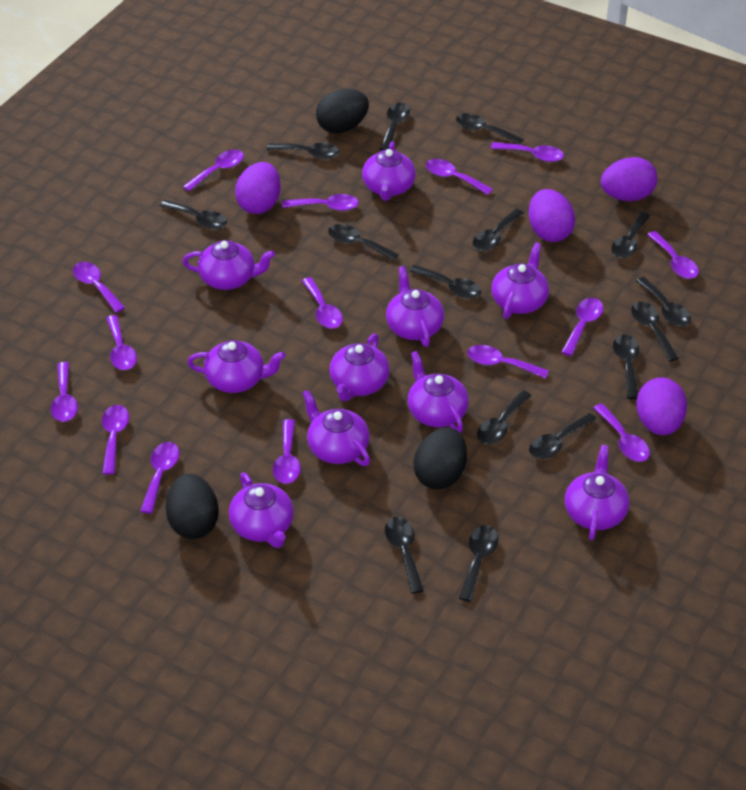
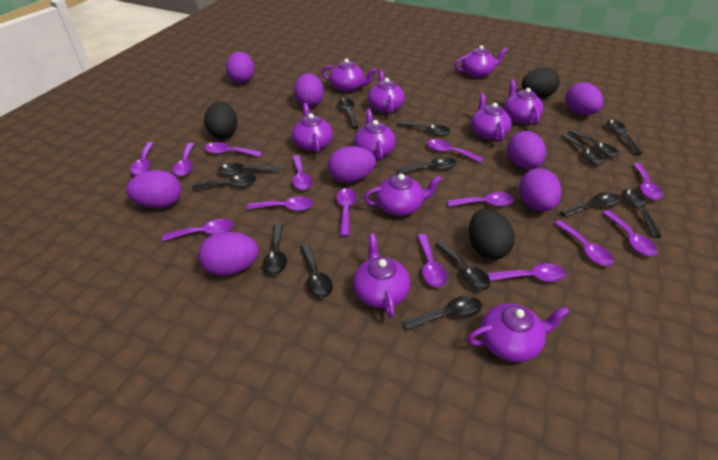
black spoon: [160,200,227,229] [266,143,339,159] [328,224,399,261] [379,103,410,151] [385,517,424,594] [409,265,481,299] [456,113,524,145] [459,525,499,602] [473,208,524,251] [477,390,532,444] [529,413,597,459] [611,212,650,258] [613,334,639,399] [631,302,679,362] [636,277,691,326] = 15 -> [192,174,256,191] [218,163,280,176] [263,224,287,275] [300,244,333,298] [338,98,359,129] [396,121,450,136] [397,157,457,174] [403,296,482,331] [435,241,490,290] [560,192,621,217] [561,134,605,165] [568,129,619,157] [606,120,642,155] [622,189,662,238] = 14
purple egg: [235,162,281,214] [529,189,575,242] [601,157,657,201] [636,377,687,435] = 4 -> [126,170,181,208] [198,231,259,276] [226,52,254,83] [294,73,324,107] [328,146,376,183] [507,131,546,169] [519,168,561,211] [565,82,603,115] = 8
purple spoon: [51,362,78,422] [73,262,125,313] [102,405,129,475] [106,315,137,370] [140,442,180,514] [183,149,244,191] [273,419,301,484] [282,194,359,211] [302,277,343,329] [426,159,493,195] [467,345,549,379] [491,142,564,162] [561,298,603,356] [593,403,650,462] [647,231,699,279] = 15 -> [130,142,154,175] [162,219,234,241] [172,143,194,176] [205,142,262,157] [247,197,313,211] [292,155,312,190] [336,188,357,237] [417,234,447,287] [427,139,484,163] [447,192,514,207] [488,263,566,282] [554,220,614,266] [602,210,658,256] [633,163,663,200] = 14

